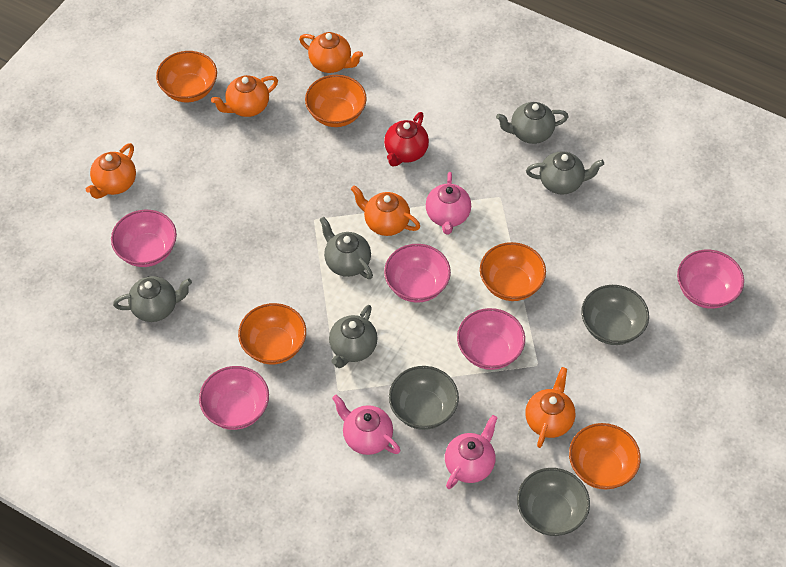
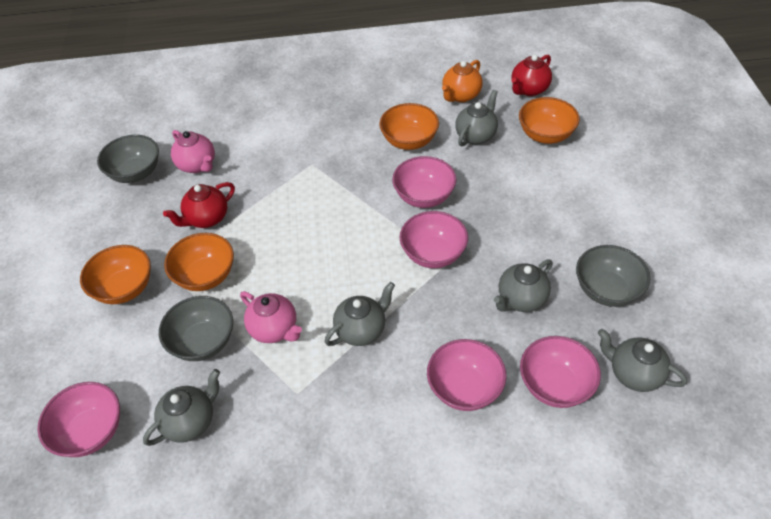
orange bowl: [156,51,217,102] [238,303,306,364] [305,75,367,127] [480,242,546,301] [569,423,641,489] = 5 -> [80,245,151,304] [164,233,234,291] [379,103,439,150] [519,97,580,144] = 4
orange teapot: [86,143,136,199] [211,75,278,117] [299,32,363,73] [351,185,420,236] [525,367,576,448] = 5 -> [442,60,482,102] = 1
pink teapot: [332,394,400,455] [426,172,471,234] [445,415,498,489] = 3 -> [171,130,215,173] [240,291,302,343] = 2
red teapot: [384,112,429,167] = 1 -> [163,182,235,228] [512,55,552,96] = 2

